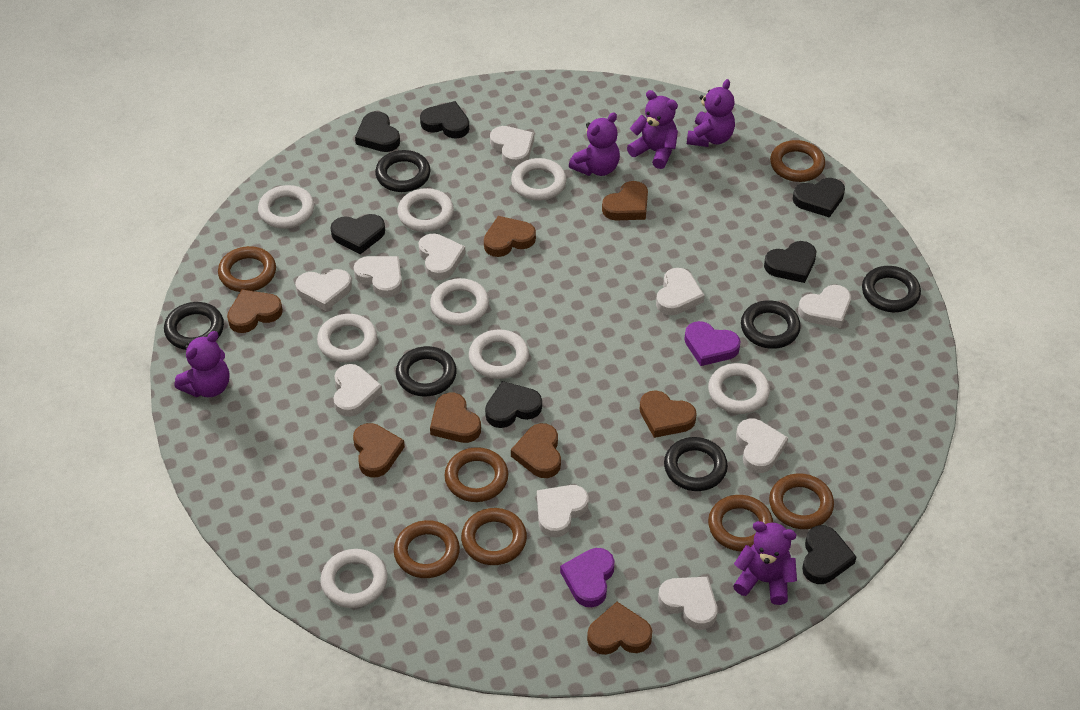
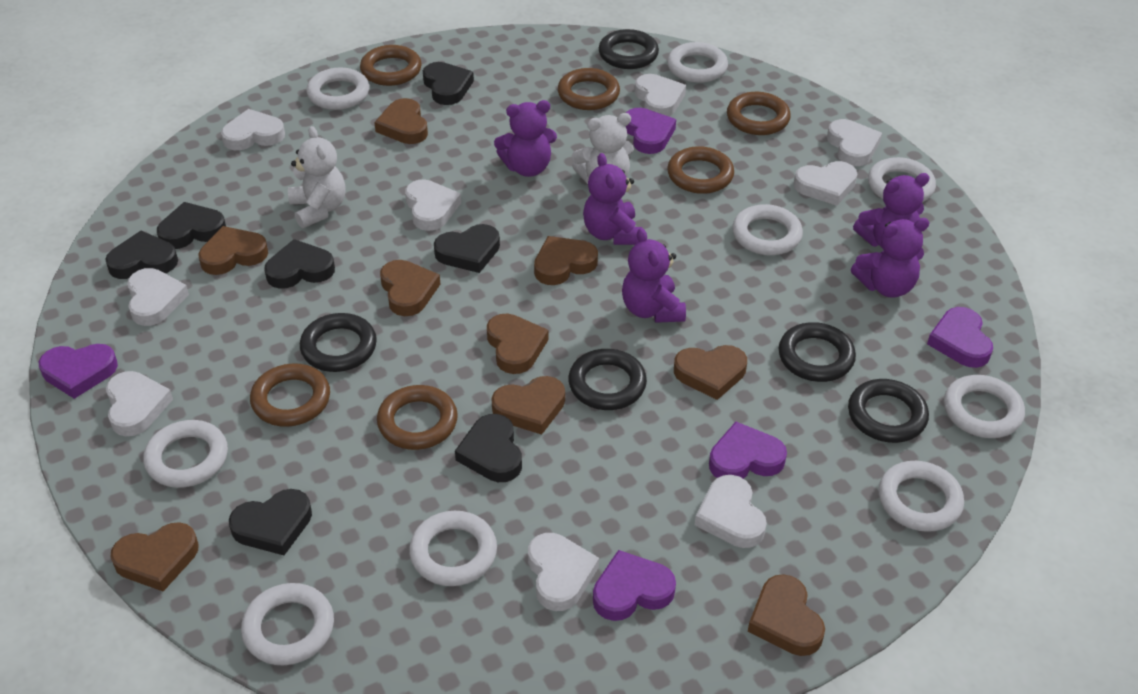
black ring: [164,302,224,350] [375,150,431,192] [396,346,457,396] [664,437,728,491] [741,300,801,349] [862,266,921,312] = 6 -> [300,313,377,372] [568,349,647,410] [599,29,659,69] [779,322,856,382] [848,379,929,443] = 5
brown heart: [227,289,283,333] [353,423,405,478] [430,393,481,443] [484,216,536,257] [511,423,561,478] [587,602,652,655] [602,181,648,220] [640,390,697,438] = 8 -> [110,522,199,591] [198,226,268,275] [374,98,428,144] [380,260,440,316] [487,313,549,374] [491,376,565,435] [534,236,598,285] [674,345,747,400] [748,574,825,656] = 9
brown ring: [218,246,276,292] [394,520,460,578] [444,447,508,502] [461,508,527,565] [708,495,773,551] [769,473,834,529] [770,140,825,182] = 7 -> [250,363,330,427] [360,45,422,86] [377,385,458,450] [558,68,620,110] [667,146,734,194] [727,92,791,135] = 6
purple heart: [560,548,614,607] [684,321,741,366] = 2 -> [39,344,118,399] [593,550,676,621] [626,108,676,154] [709,422,787,479] [927,307,993,368] = 5
white heart: [295,269,352,311] [333,364,382,417] [354,256,402,298] [419,233,466,280] [490,126,534,167] [537,485,589,538] [656,268,705,315] [658,577,717,630] [736,418,788,473] [798,285,851,328] = 10 -> [106,371,173,436] [127,268,189,326] [221,109,285,150] [405,179,461,231] [528,533,599,611] [635,74,686,116] [695,475,767,548] [794,161,857,206] [827,119,882,166] = 9
white ring: [258,185,314,229] [317,314,377,362] [320,549,387,608] [397,188,454,232] [430,278,489,326] [469,329,529,379] [511,158,566,201] [708,363,770,414] = 8 -> [143,420,228,488] [241,583,334,665] [307,67,369,110] [409,511,497,586] [667,42,728,83] [732,204,803,255] [868,157,936,202] [879,461,964,532] [944,375,1025,438] = 9
white teddy bear: none = 0 -> [288,126,345,228] [572,113,634,184] = 2

